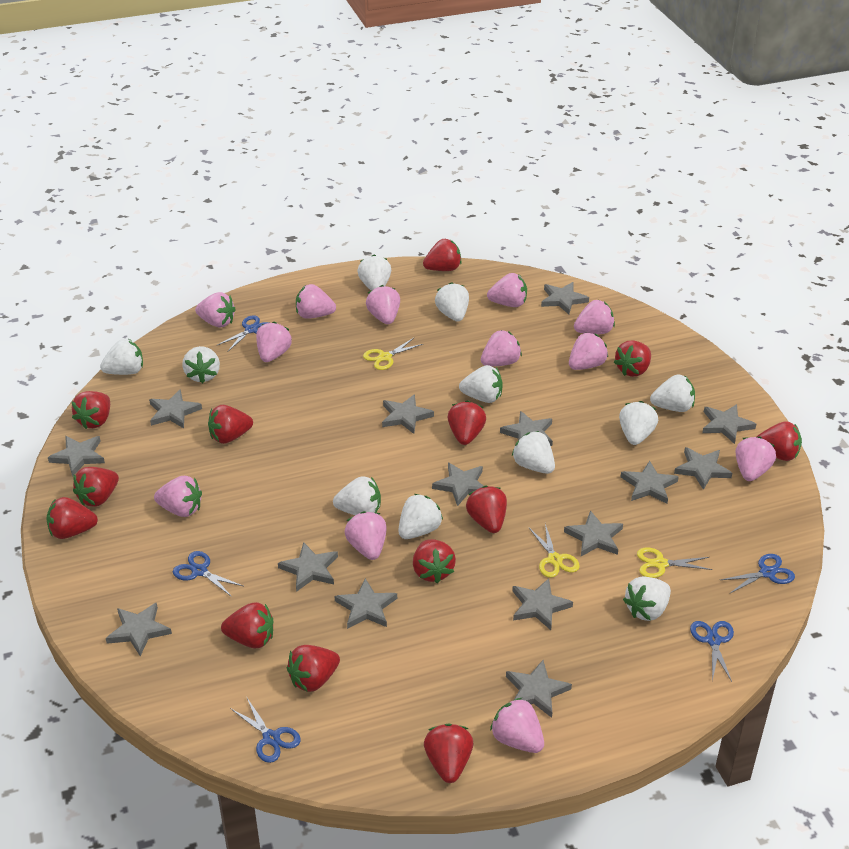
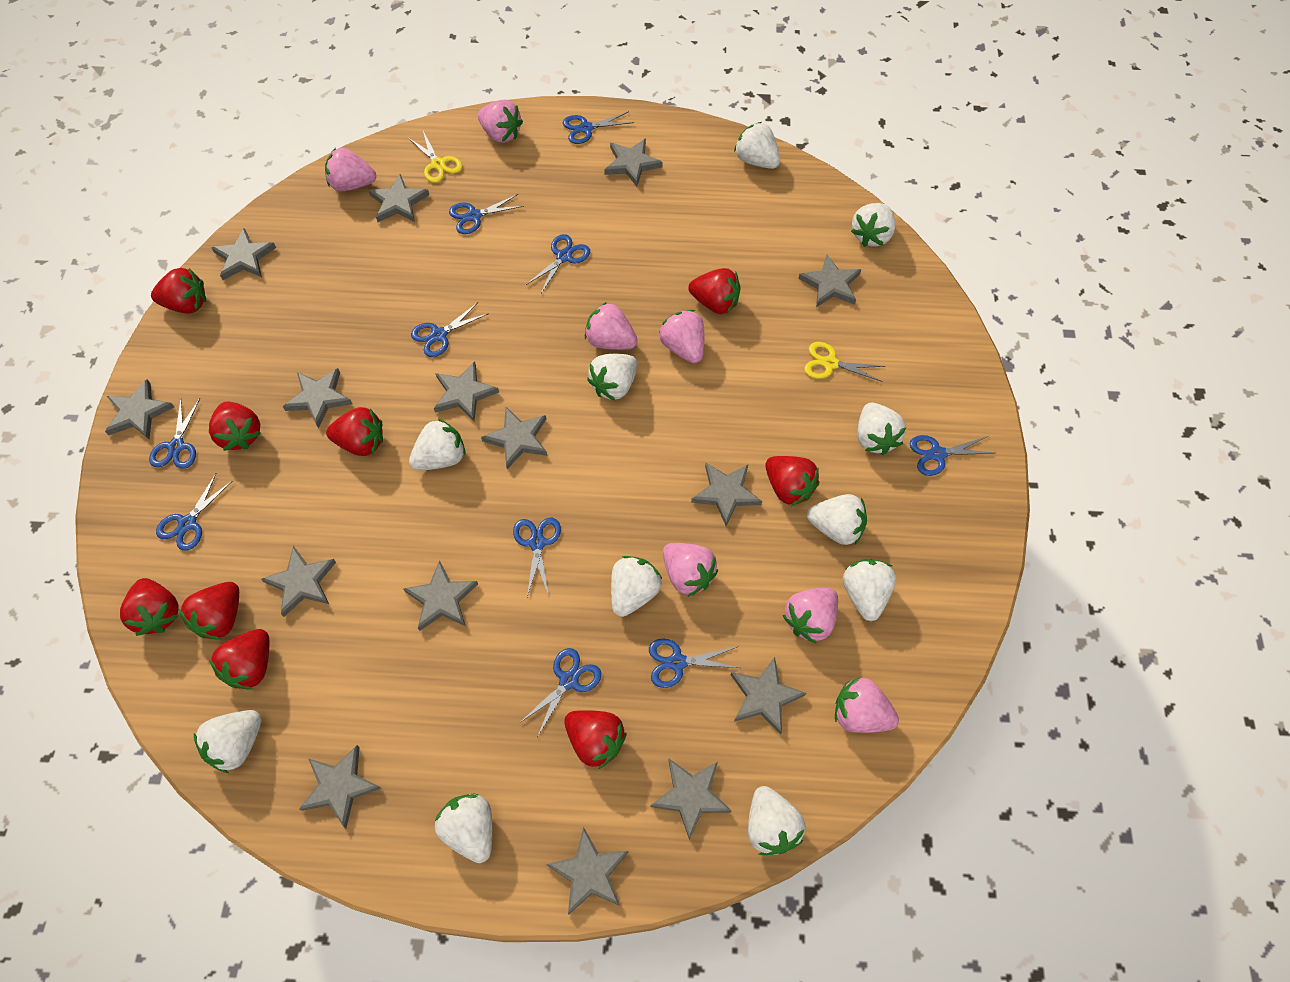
blue scissors: [173,551,243,597] [217,315,269,351] [230,698,301,763] [690,621,734,682] [721,554,795,594] = 5 -> [149,398,200,469] [156,474,232,551] [411,302,489,357] [449,194,524,234] [513,518,561,597] [521,648,601,737] [526,234,590,293] [563,111,634,144] [649,639,740,688] [910,435,993,476] = 10
pink strawberry: [154,476,202,517] [195,292,236,328] [256,322,292,362] [296,284,336,319] [345,511,387,560] [366,285,400,324] [481,330,522,366] [487,273,527,307] [490,698,544,753] [569,333,608,370] [574,300,615,334] [736,436,776,481] = 12 -> [325,148,376,191] [478,100,523,143] [585,302,638,350] [659,310,704,363] [663,543,718,597] [783,588,838,643] [835,677,899,733] = 7
red strawberry: [46,497,98,539] [71,391,110,429] [73,467,119,507] [208,405,253,444] [221,602,273,649] [287,645,340,692] [413,539,456,584] [423,239,462,271] [424,724,473,783] [447,400,486,445] [466,486,507,533] [614,340,651,377] [756,421,802,461] = 13 -> [120,578,179,636] [151,268,206,314] [179,582,239,640] [209,402,261,451] [209,629,269,689] [326,407,383,456] [564,710,627,769] [688,268,740,314] [765,456,819,506] = 9
yellow scissors: [363,338,423,370] [529,524,580,578] [637,548,712,578] = 3 -> [408,131,462,183] [804,342,885,382] = 2

